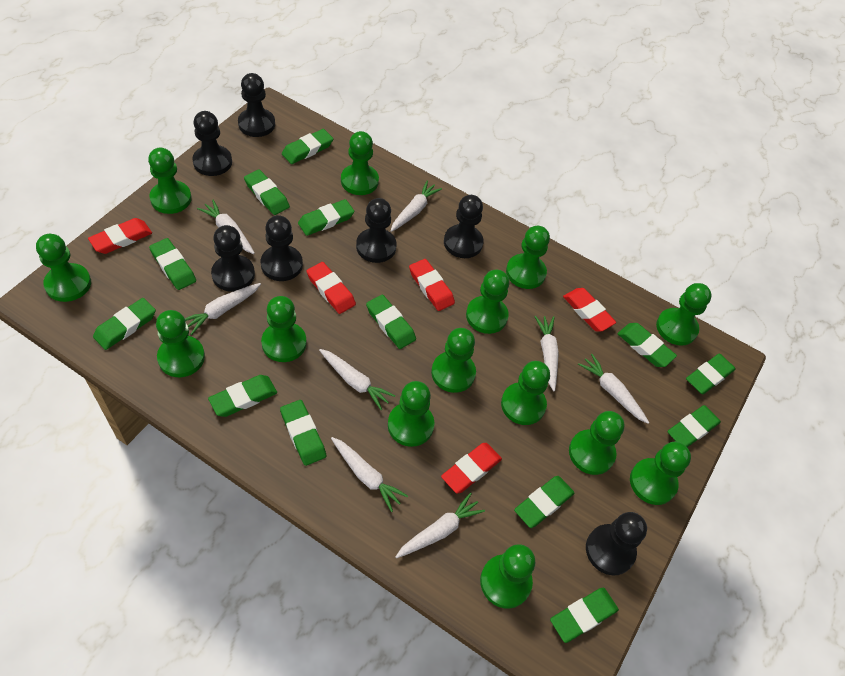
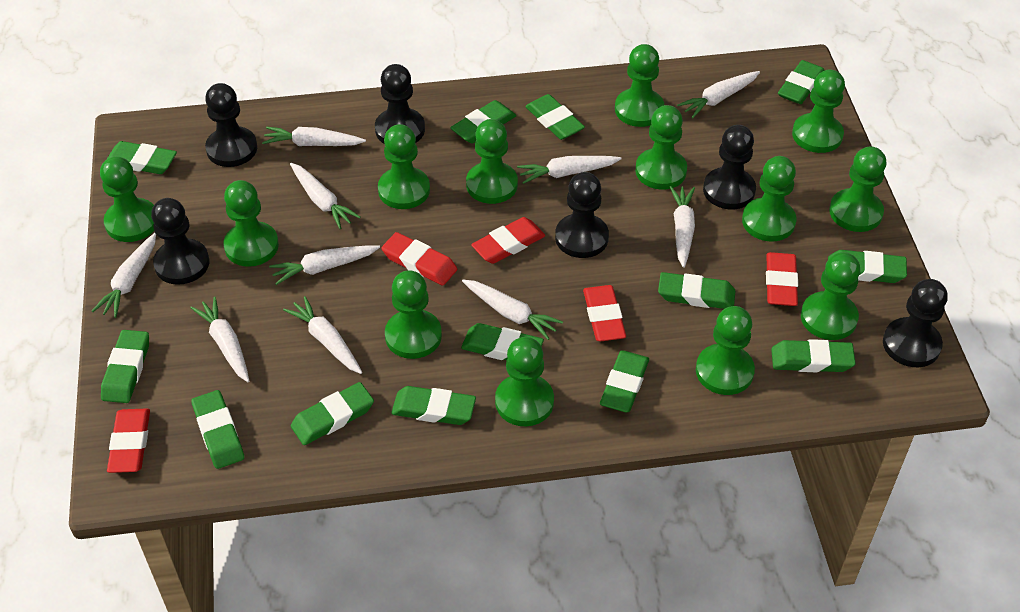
black pawn: [192,111,232,176] [211,225,255,292] [238,73,275,137] [261,215,303,281] [356,198,397,263] [444,195,484,258] [586,512,647,576] = 7 -> [151,198,209,285] [205,83,257,167] [375,64,425,144] [555,172,609,258] [703,125,756,210] [883,279,948,367] = 6
green pawn: [36,234,91,302] [148,148,192,214] [156,310,205,377] [261,296,307,362] [341,131,379,195] [388,381,435,447] [431,328,476,393] [466,270,509,334] [480,544,535,609] [501,361,550,425] [506,226,550,289] [569,411,625,475] [630,442,691,505] [656,283,711,346] = 14 -> [100,156,154,242] [223,180,279,267] [378,124,430,209] [385,270,442,359] [466,119,518,204] [495,337,554,426] [615,44,664,127] [635,105,687,190] [696,306,755,395] [742,156,796,242] [792,70,845,153] [801,252,860,340] [829,146,887,232] = 13
white carrot: [185,283,261,335] [197,200,255,254] [319,349,395,410] [331,437,408,512] [391,181,442,232] [395,492,485,558] [534,316,559,391] [578,354,649,424] = 8 -> [92,233,156,318] [190,297,249,382] [262,126,366,146] [269,245,380,285] [283,296,362,374] [290,163,361,229] [462,280,563,340] [517,156,622,184] [670,186,695,268] [677,71,760,118] = 10

